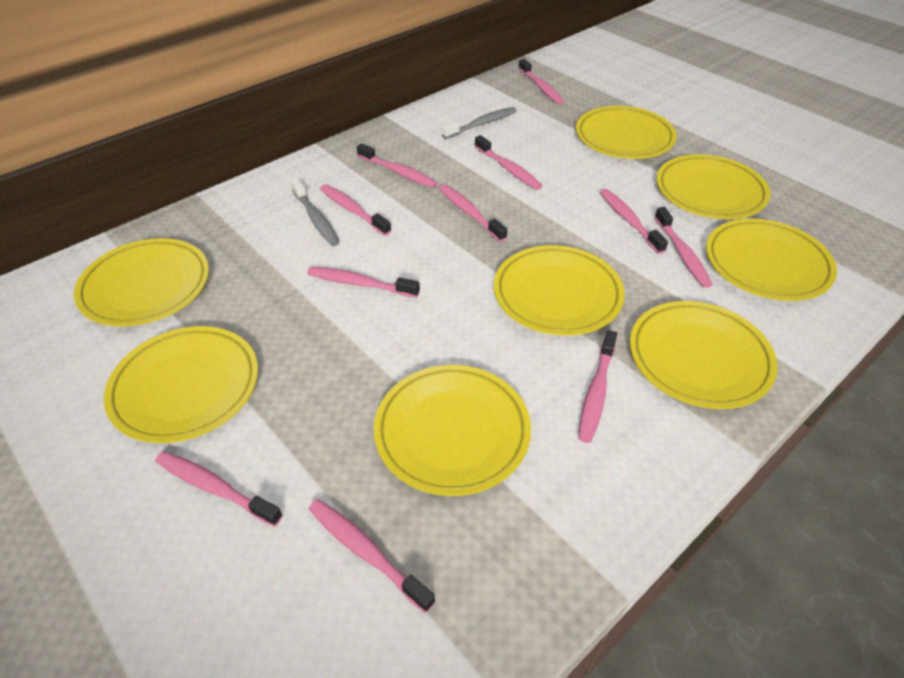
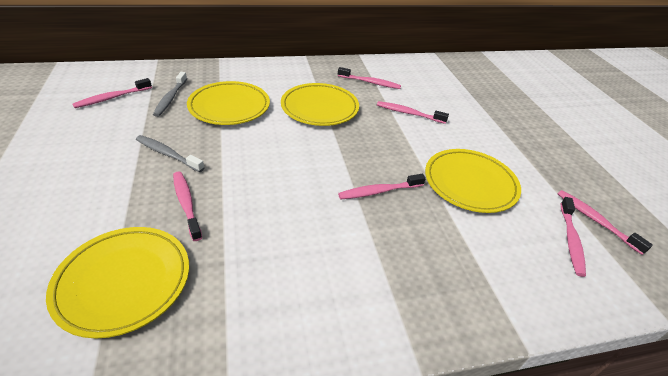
pink toothbrush: [155,451,283,527] [307,267,420,298] [309,499,435,613] [320,184,391,236] [357,144,437,188] [439,184,507,242] [474,135,542,190] [519,59,564,104] [578,330,617,443] [600,189,668,254] [655,207,713,288] = 11 -> [72,78,152,108] [173,171,202,241] [338,67,401,89] [338,174,426,199] [377,101,449,124] [558,190,653,255] [560,197,586,277] = 7
yellow plate: [74,238,209,326] [104,326,258,443] [374,365,531,496] [494,245,625,336] [576,106,677,159] [630,301,778,409] [656,154,771,219] [706,218,837,301] = 8 -> [46,227,189,339] [187,81,270,125] [281,83,359,126] [425,149,521,213] = 4

